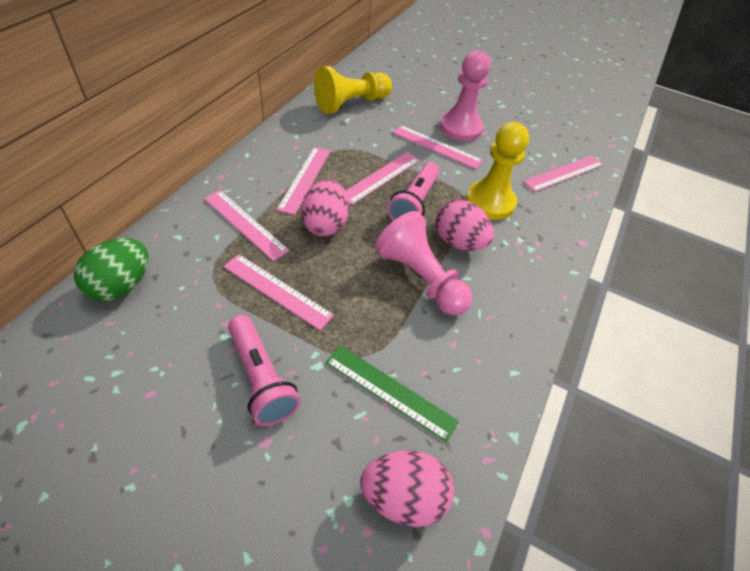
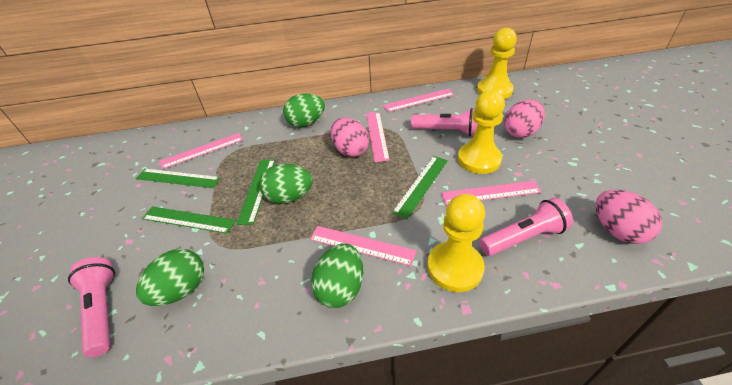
green egg: [74,238,148,301] = 1 -> [136,249,204,306] [259,164,313,204] [283,93,325,127] [311,243,363,308] = 4
green ruler: [326,345,459,442] = 1 -> [136,169,220,188] [142,206,236,234] [236,160,275,225] [392,156,448,219] = 4
pink flashlight: [228,315,300,426] [387,162,440,221] = 2 -> [68,257,115,357] [411,108,478,136] [479,198,573,256] = 3
pink pawn: [375,211,472,316] [440,51,491,141] = 2 -> none = 0
pink ruler: [204,190,290,261] [224,254,334,330] [276,147,330,215] [346,152,420,205] [393,125,483,169] [523,156,604,192] = 6 -> [160,133,243,169] [310,226,416,266] [366,112,390,162] [383,89,455,112] [441,181,542,205] = 5
yellow pawn: [314,66,392,114] [466,122,529,220] = 2 -> [427,194,485,292] [458,90,505,174] [477,28,517,99] = 3

